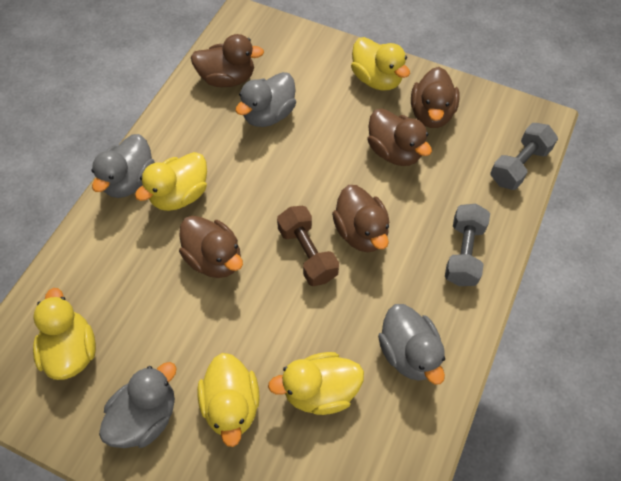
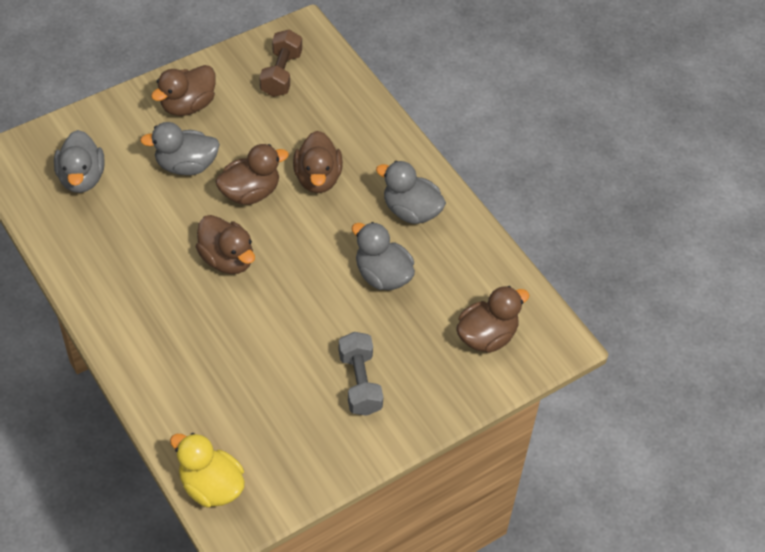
grey dumbbell: [445,204,490,286] [490,123,558,190] = 2 -> [339,332,383,416] = 1
yellow duck: [33,288,96,380] [135,152,207,211] [197,353,260,447] [268,352,364,415] [351,37,410,90] = 5 -> [170,433,245,508] = 1

